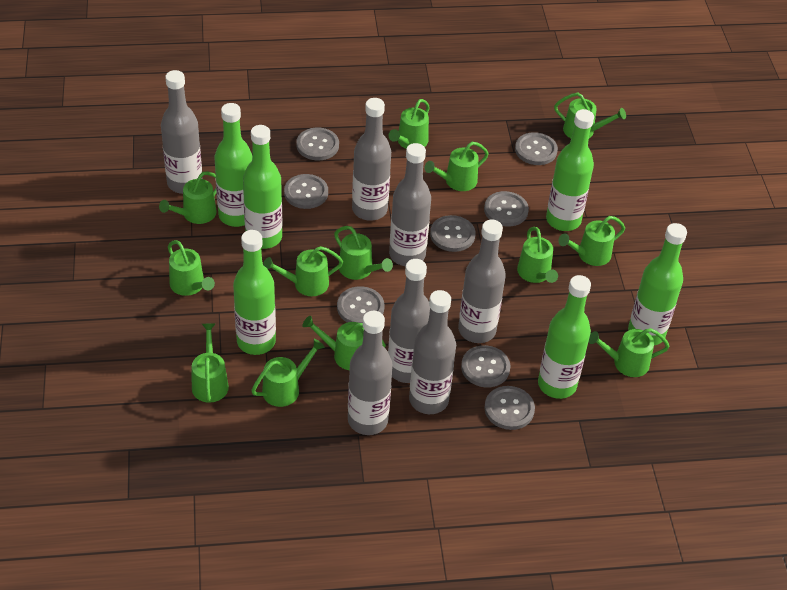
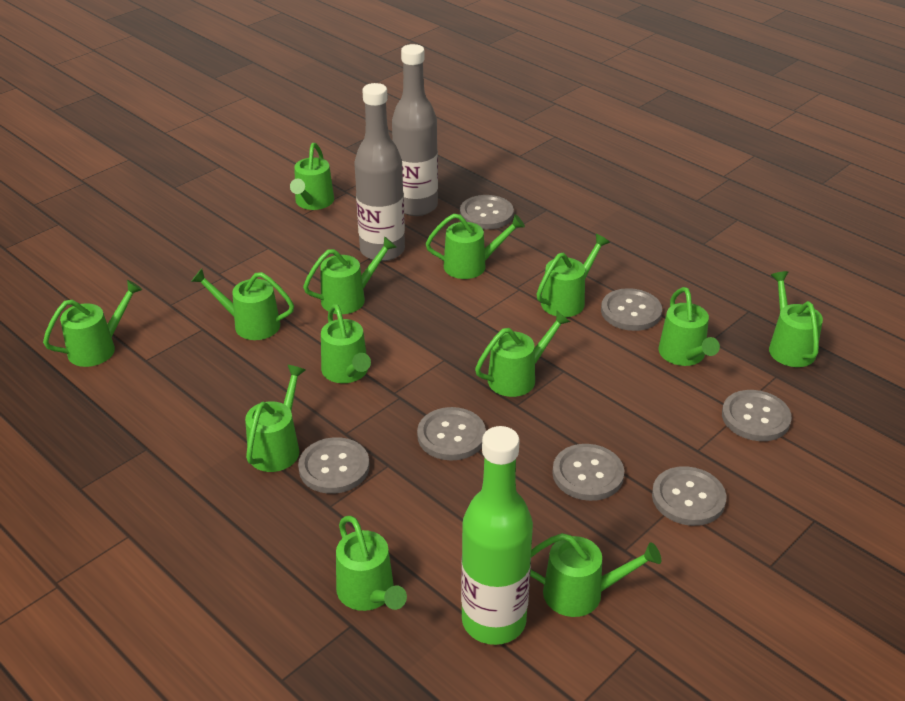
green bottle: [214,103,252,227] [233,230,276,355] [243,125,282,249] [538,275,591,399] [546,109,594,231] [628,223,687,345] = 6 -> [461,426,533,645] = 1
grey bottle: [161,70,202,194] [348,311,393,435] [352,98,391,221] [388,259,430,383] [389,143,431,266] [409,290,456,414] [458,220,506,343] = 7 -> [354,83,405,261] [392,44,438,216] = 2
grey button: [284,174,328,209] [296,128,339,160] [337,286,384,323] [430,215,475,252] [461,345,510,388] [484,191,529,227] [484,386,535,430] [515,132,558,165] = 8 -> [298,437,370,494] [417,407,486,460] [460,195,514,229] [552,444,624,501] [601,288,662,331] [652,466,726,526] [722,390,792,441] = 7

